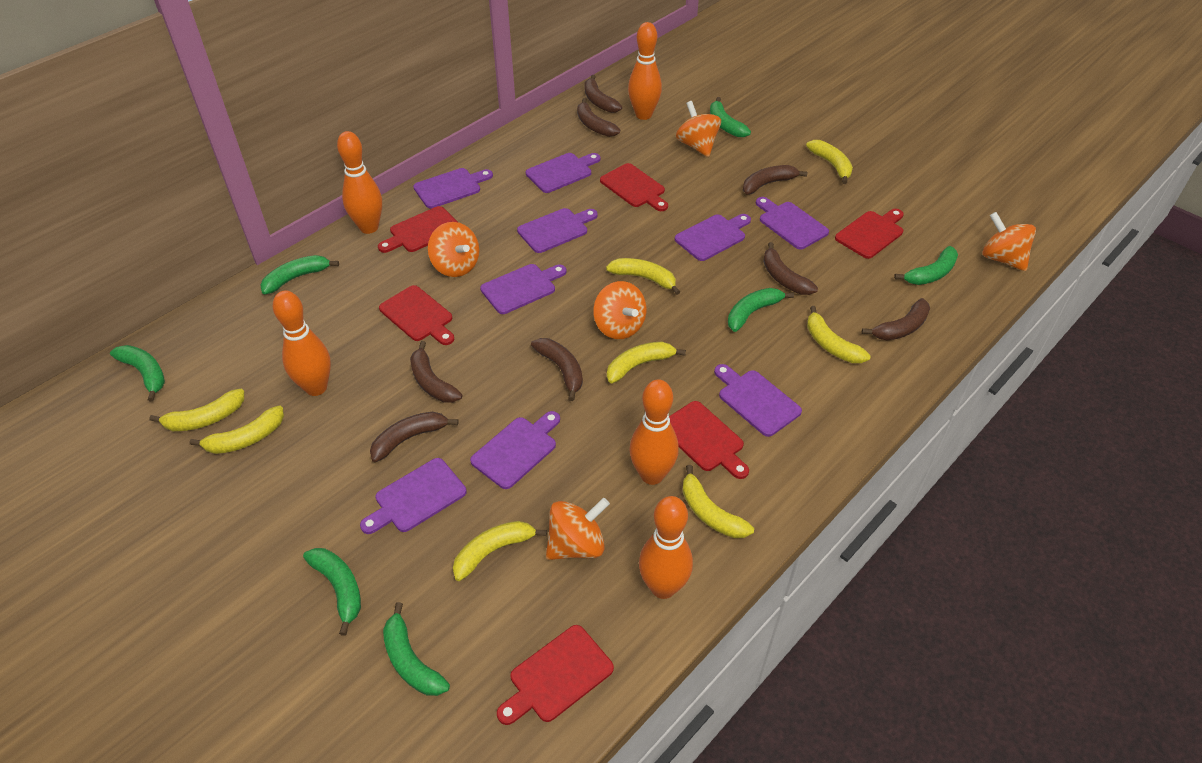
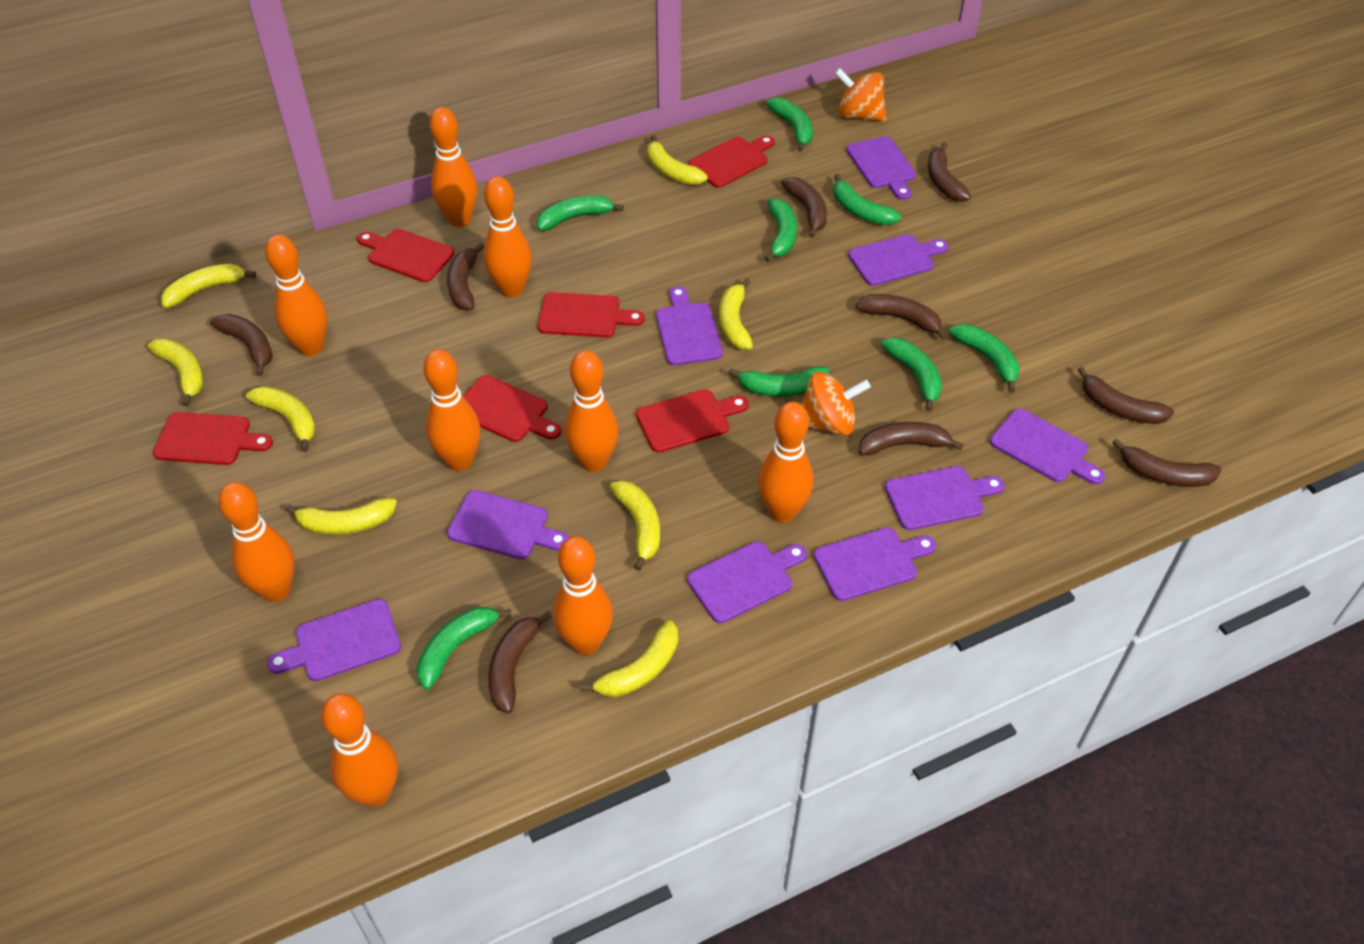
brown banana: [370,412,459,462] [410,341,462,403] [531,338,583,401] [577,98,620,137] [584,75,622,113] [743,165,807,195] [763,242,818,295] [862,298,930,340] = 8 -> [210,314,273,376] [447,243,484,310] [488,611,552,714] [781,177,827,238] [856,294,947,340] [858,422,964,455] [928,143,971,202] [1078,367,1174,424] [1112,439,1222,487] = 9
green banana: [110,345,165,402] [260,255,339,294] [303,548,361,636] [383,602,450,696] [710,97,751,137] [728,288,794,332] [894,246,958,285] = 7 -> [417,607,512,690] [537,195,624,231] [728,366,829,397] [764,198,797,262] [767,97,813,151] [833,174,901,225] [881,338,942,411] [949,324,1020,392] = 8
orange bowling pin: [273,291,331,396] [337,131,382,234] [628,22,662,120] [629,379,679,485] [639,496,693,599] = 5 -> [218,482,294,602] [265,234,327,356] [321,693,398,807] [423,349,480,471] [429,107,477,227] [483,176,532,298] [553,536,613,655] [565,350,619,472] [758,402,813,523] = 9
orange spinning top: [428,222,479,277] [546,498,610,560] [593,281,646,339] [676,101,721,157] [983,212,1036,271] = 5 -> [801,372,871,436] [835,68,886,121] = 2

